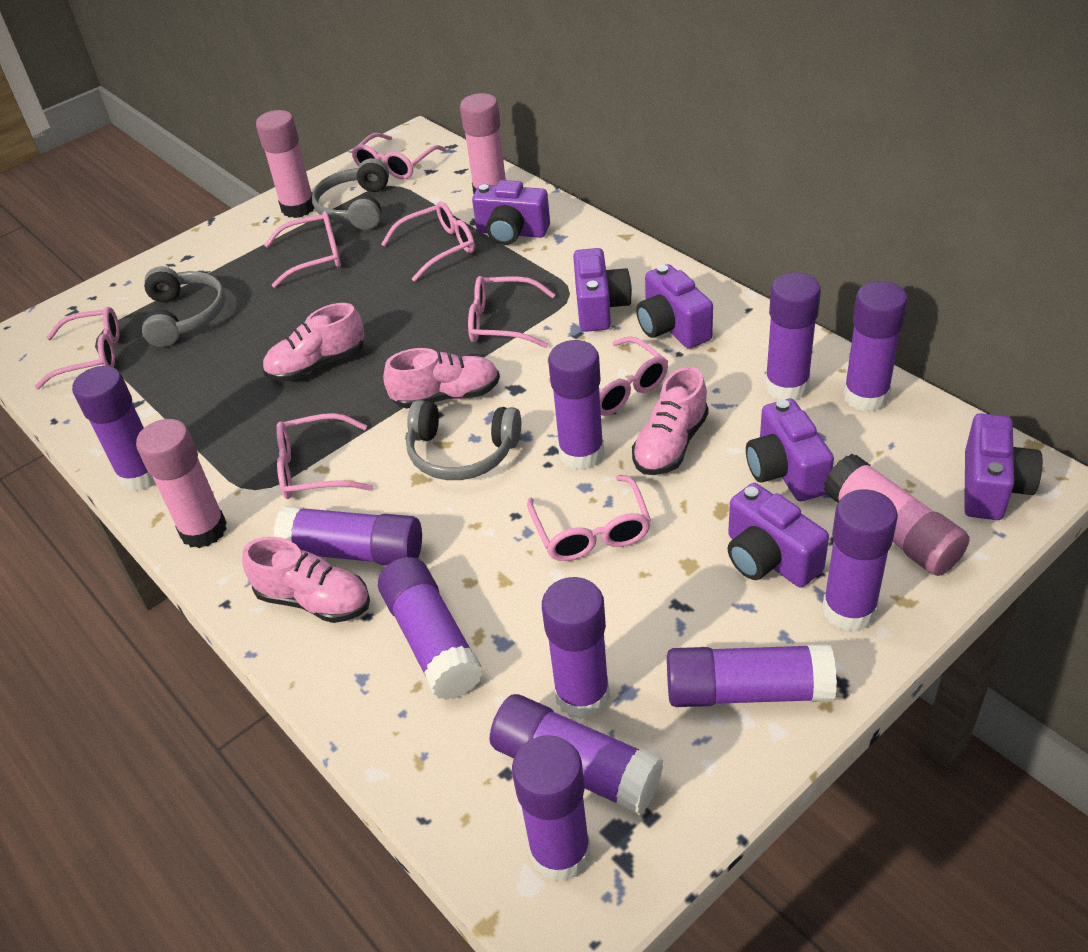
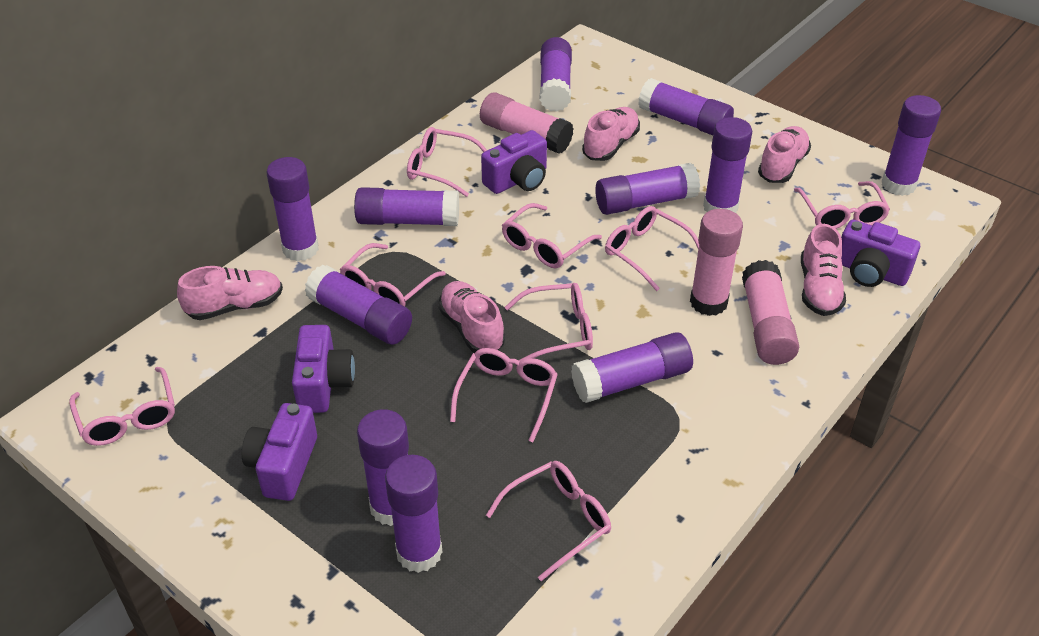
grey headphones: [142,266,226,347] [312,158,389,230] [406,400,521,480] = 3 -> none = 0
pink glasses: [35,307,120,389] [264,211,341,288] [276,413,373,499] [351,133,446,179] [381,202,475,282] [468,276,555,348] [527,475,651,561] [548,336,668,416] = 8 -> [69,367,175,446] [340,243,446,306] [407,127,487,197] [450,348,558,442] [486,461,611,581] [502,203,602,268] [505,283,593,361] [605,206,699,291] [794,181,890,229] = 9
pink glue stick: [136,419,227,548] [256,110,314,218] [460,93,506,195] [824,454,970,576] = 4 -> [480,93,574,154] [690,209,743,316] [742,260,799,365] = 3
pink shoe: [242,537,370,623] [263,303,365,381] [383,348,500,409] [632,367,709,475] = 4 -> [177,266,283,320] [438,281,505,353] [582,107,640,161] [758,126,811,183] [801,224,846,316] = 5
purple camera: [472,180,550,245] [573,248,632,332] [636,264,713,349] [728,483,829,588] [746,399,834,501] [964,413,1043,520] = 6 -> [242,403,317,501] [292,325,355,413] [481,130,547,194] [841,220,920,287] = 4

